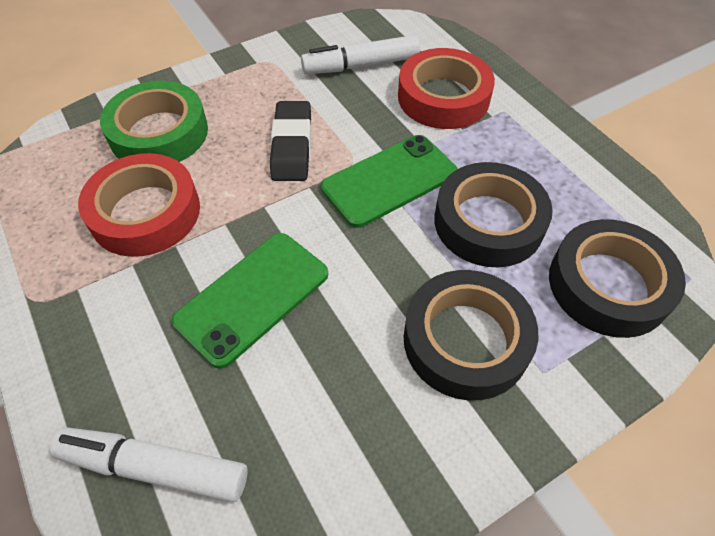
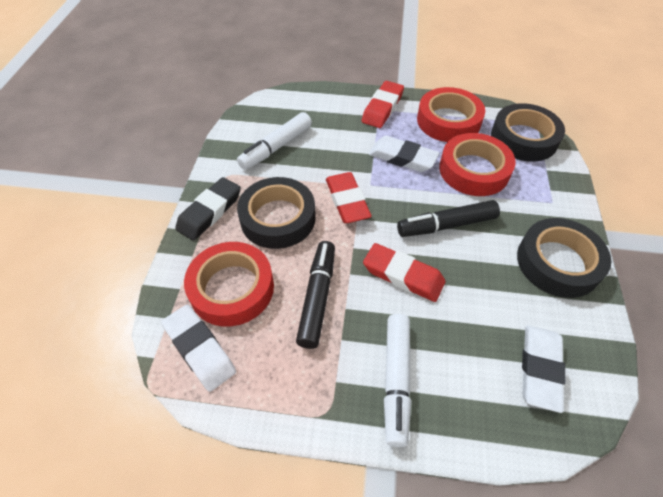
black marker: none = 0 -> [296,241,335,349] [397,200,500,237] = 2
green phone: [172,233,328,369] [321,135,458,228] = 2 -> none = 0
green tape: [100,81,208,162] = 1 -> none = 0
red eraser: none = 0 -> [326,172,372,223] [362,81,404,128] [363,243,446,302] = 3
red tape: [78,153,200,257] [398,48,495,129] = 2 -> [184,242,274,326] [417,87,485,142] [439,133,516,196] = 3
white eraser: none = 0 -> [161,305,236,392] [369,136,439,172] [522,325,565,413] = 3

